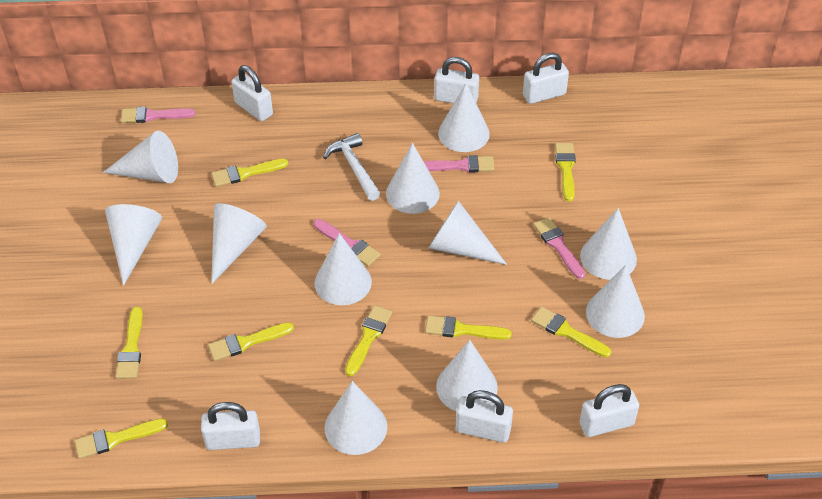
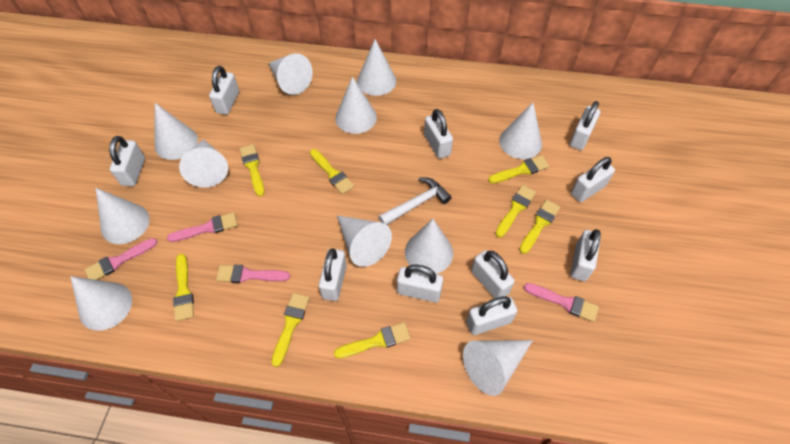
white padlock: [201,402,260,450] [231,65,273,121] [434,57,479,103] [456,390,513,443] [523,53,569,104] [580,384,639,437] = 6 -> [109,136,145,186] [209,66,239,115] [319,248,347,301] [397,264,443,303] [424,109,453,159] [466,296,517,335] [471,250,515,298] [570,101,600,150] [570,229,601,281] [571,157,615,202] = 10

